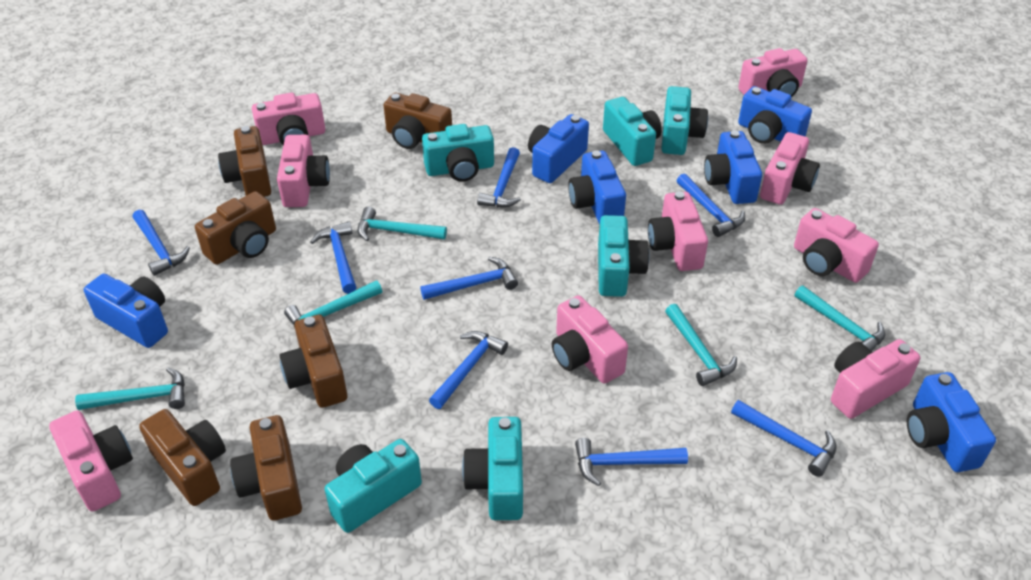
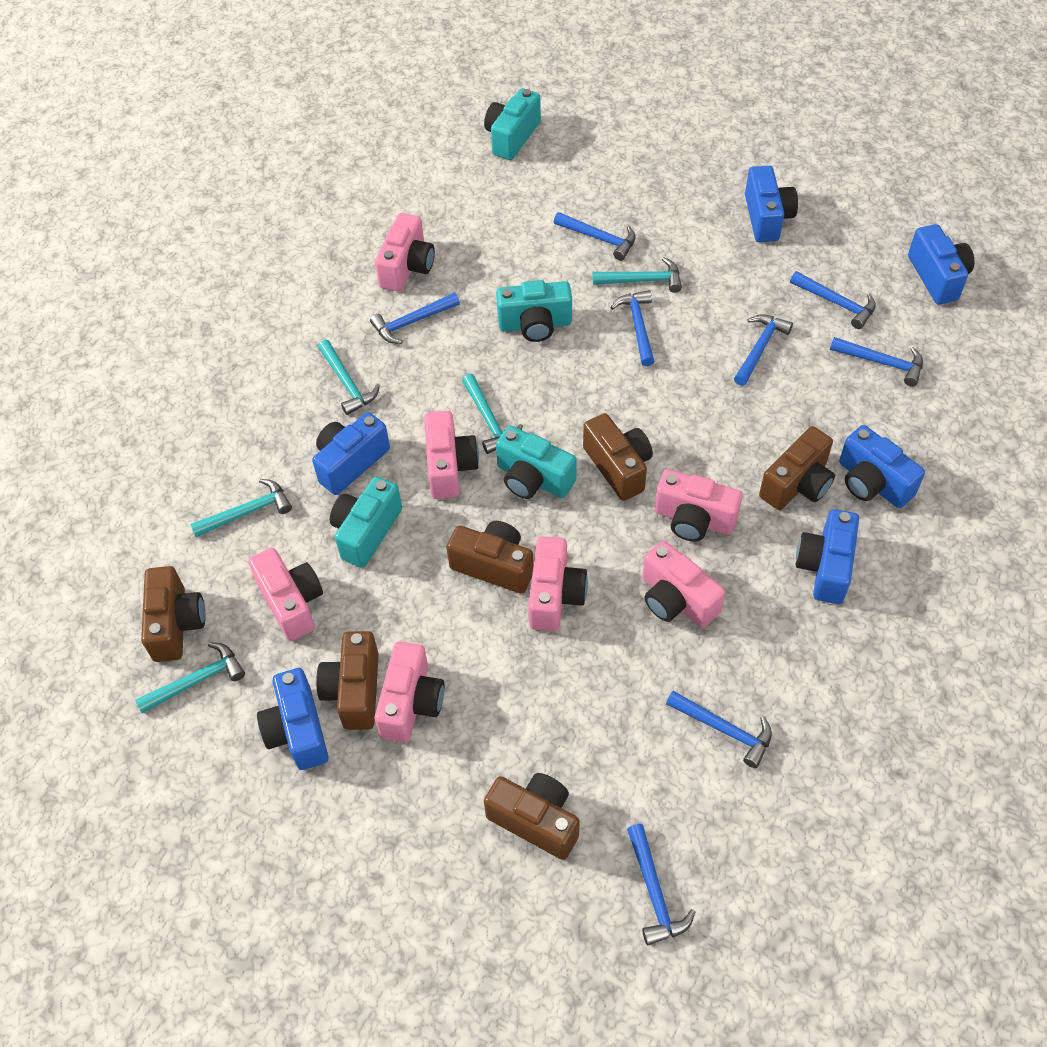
pink camera: [49,411,133,511] [252,93,325,145] [277,135,330,207] [552,295,628,384] [648,191,708,271] [738,48,808,97] [760,132,820,205] [794,208,879,283] [831,339,920,419] = 9 -> [248,548,323,641] [375,213,435,292] [375,641,444,742] [424,411,479,499] [528,536,588,631] [642,541,725,628] [655,469,743,542] = 7
turquoise camera: [324,439,422,533] [422,124,494,182] [462,417,523,520] [598,215,649,297] [603,97,662,166] [661,86,708,155] = 6 -> [330,477,402,568] [484,88,541,160] [496,280,572,342] [496,426,577,499] = 4

